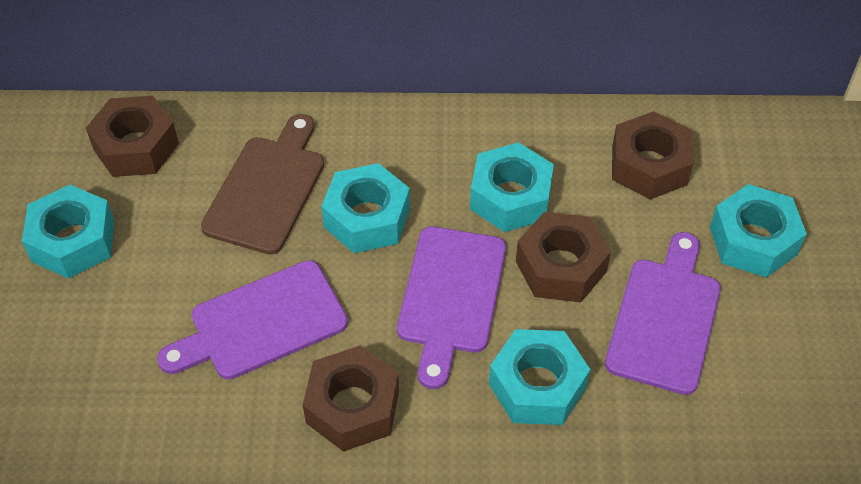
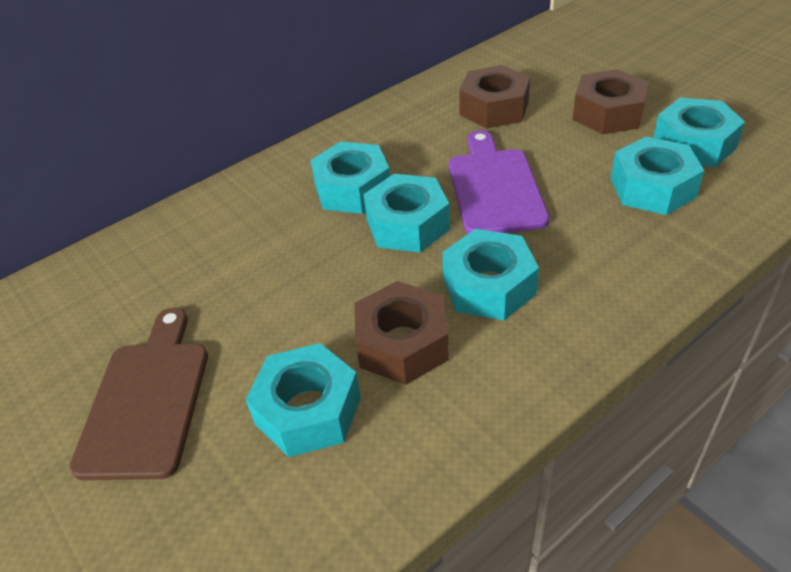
brown nut: [86,96,179,177] [303,346,399,452] [516,212,611,302] [612,111,694,199] = 4 -> [355,281,449,385] [459,65,530,128] [572,69,649,134] = 3
purple cutting board: [157,260,348,380] [397,227,506,389] [605,232,721,395] = 3 -> [449,130,549,234] = 1
turquoise nut: [22,185,115,279] [321,163,410,253] [470,142,554,232] [489,329,590,425] [710,184,807,278] = 5 -> [246,343,361,457] [310,141,390,214] [363,174,450,252] [442,229,539,321] [611,137,704,215] [653,98,745,167] = 6

